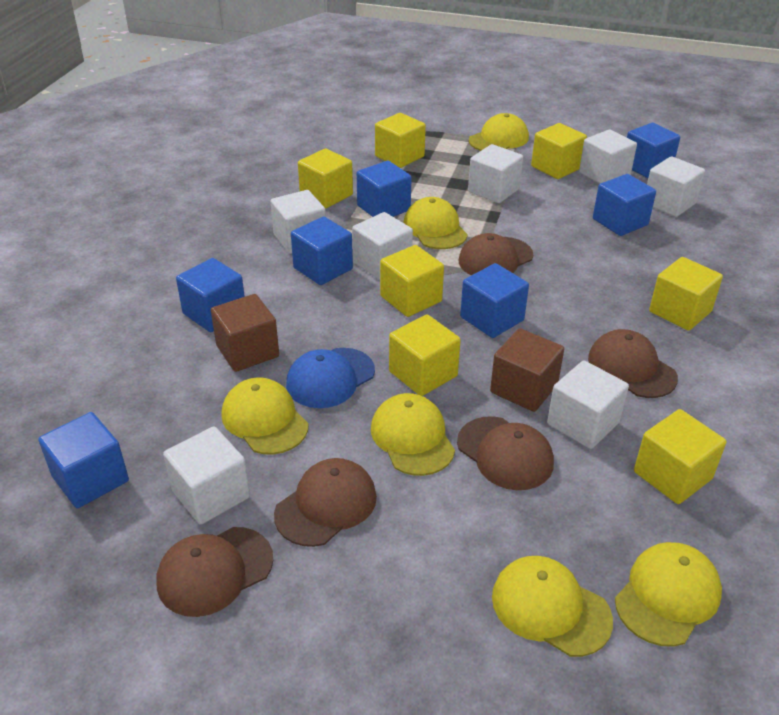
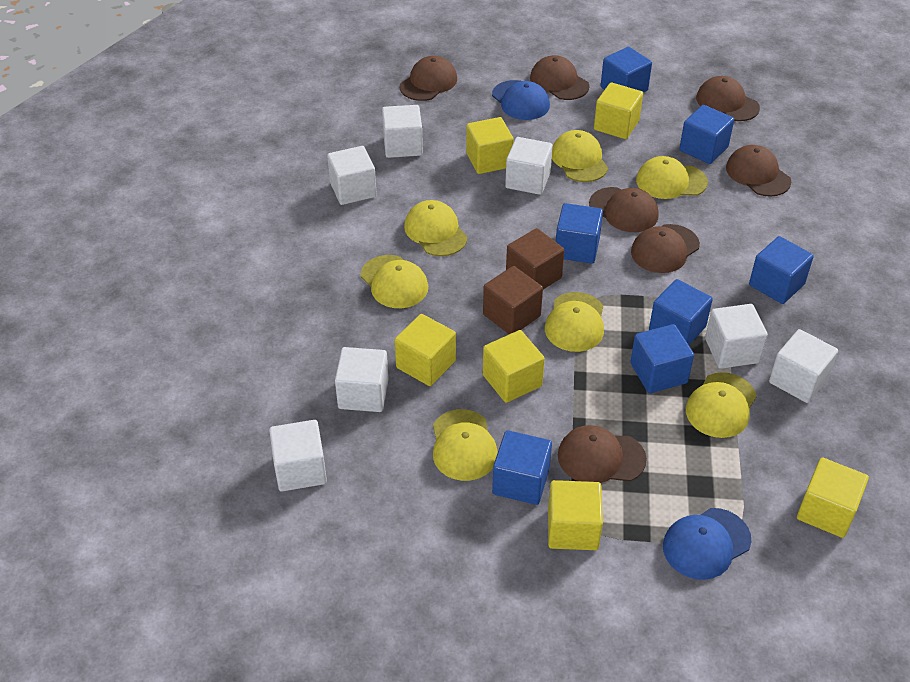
blue cap: [286,348,375,408] = 1 -> [492,80,550,120] [663,508,751,580] = 2
brown cap: [156,527,273,617] [274,458,377,547] [457,416,554,490] [458,233,533,275] [588,329,678,398] = 5 -> [400,56,457,101] [530,55,589,100] [558,425,647,483] [589,187,659,232] [631,224,700,273] [696,76,760,121] [726,145,791,197] = 7
yellow cap: [222,378,309,455] [371,393,455,476] [404,197,468,249] [469,113,529,151] [492,556,613,657] [615,542,722,647] = 6 -> [361,255,428,308] [404,200,468,256] [433,409,497,481] [545,292,604,352] [552,130,608,182] [636,156,708,199] [686,372,757,438] = 7
yellow cube: [298,148,353,208] [375,113,426,168] [380,245,444,317] [389,314,461,396] [531,123,587,179] [634,409,726,504] [649,257,723,331] = 7 -> [395,314,456,386] [466,117,514,174] [483,330,545,403] [548,480,603,550] [594,82,643,139] [797,457,869,538] = 6

